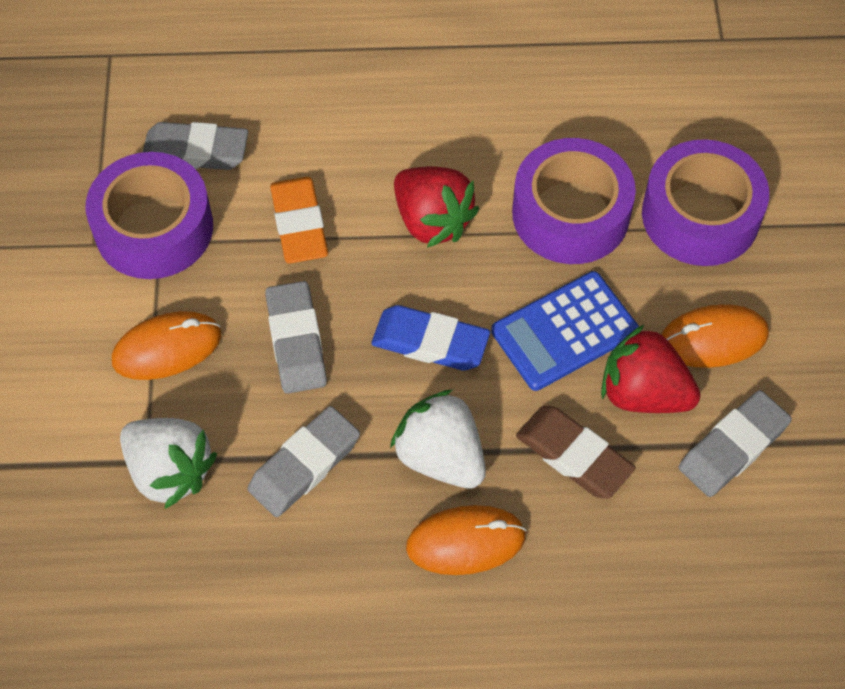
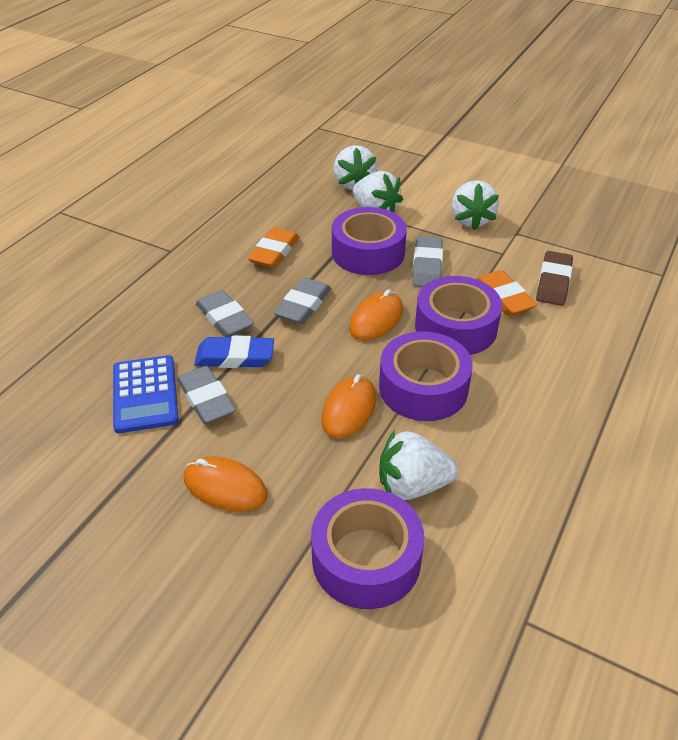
orange eraser: [270,177,328,264] = 1 -> [248,227,299,268] [476,270,537,316] = 2
purple tape: [86,152,213,279] [512,138,636,264] [642,139,769,266] = 3 -> [311,488,424,609] [332,207,407,275] [379,331,473,421] [415,276,502,355] = 4
red strawberry: [394,167,479,248] [601,324,701,413] = 2 -> none = 0
white strawberry: [120,418,217,509] [390,389,486,489] = 2 -> [334,145,377,190] [353,171,403,212] [379,430,458,500] [451,180,499,231] = 4

